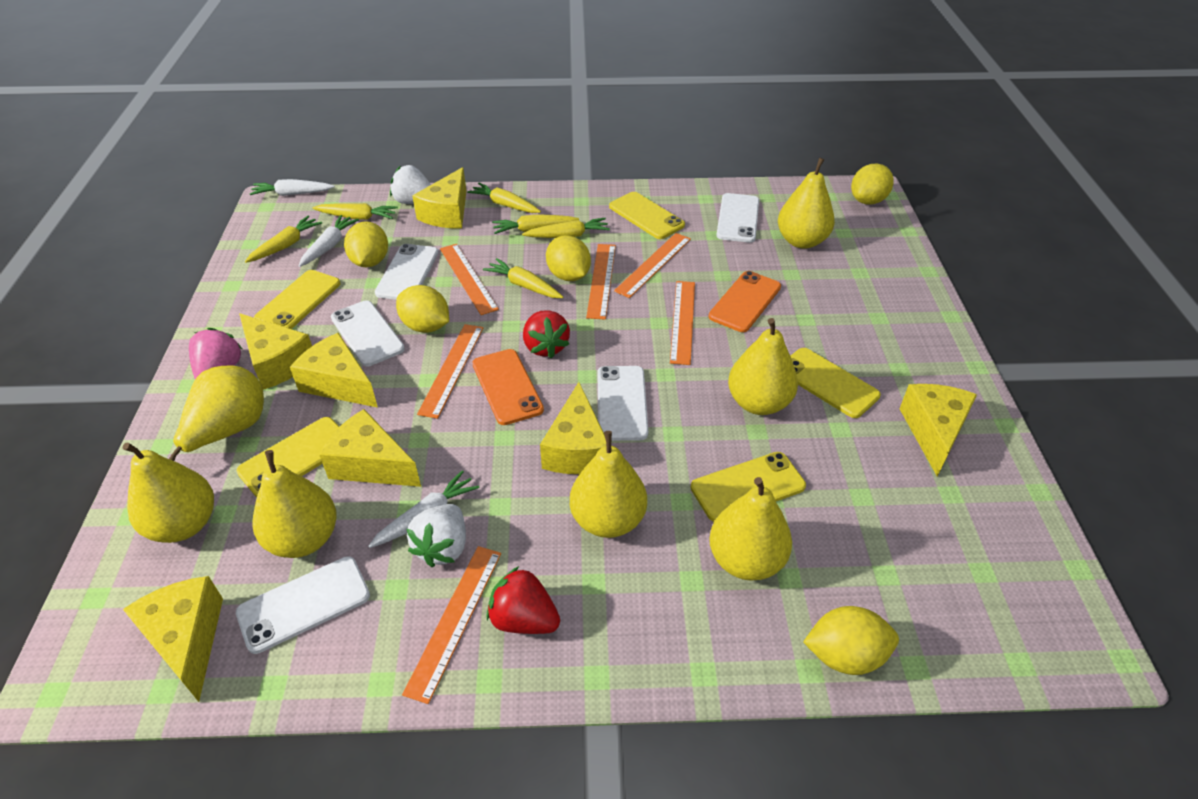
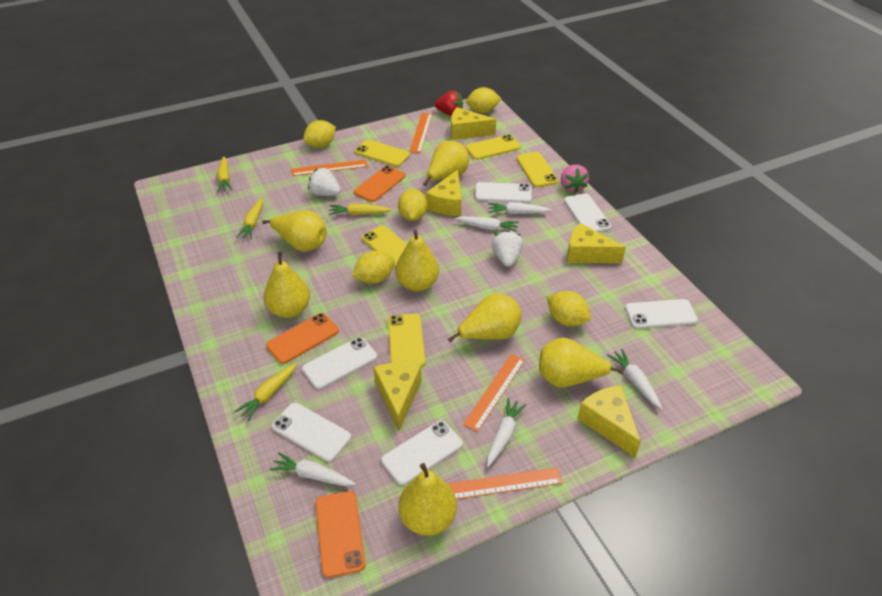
orange phone: [472,349,544,425] [709,271,781,332] = 2 -> [266,313,339,364] [315,491,366,578] [354,166,405,202] = 3
orange ruler: [402,546,501,704] [417,324,483,419] [440,244,499,315] [586,244,616,320] [614,233,691,298] [670,281,695,365] = 6 -> [291,159,368,176] [409,113,432,153] [447,467,563,499] [463,354,525,432] = 4
red strawberry: [486,566,560,634] [523,310,570,359] = 2 -> [435,91,463,116] = 1
white carrot: [250,179,335,196] [299,215,359,267] [368,470,480,548] = 3 -> [269,452,356,486] [455,216,519,232] [487,398,527,467] [488,202,551,214] [607,349,663,409] = 5
white phone: [236,556,370,654] [331,300,405,366] [375,244,439,300] [597,366,648,441] [716,193,759,243] = 5 -> [272,403,351,462] [302,337,377,389] [381,421,463,485] [475,182,532,203] [564,194,611,232] [625,299,698,329] = 6
yellow carrot: [245,216,322,263] [313,203,398,220] [467,183,541,213] [483,258,563,298] [492,214,579,234] [522,218,610,238] = 6 -> [217,156,232,192] [234,362,297,421] [236,198,263,239] [329,203,392,216] = 4
yellow cheese: [123,576,223,702] [239,313,312,390] [290,333,378,408] [319,409,421,487] [412,167,466,229] [540,382,606,474] [900,384,977,477] = 7 -> [374,362,422,431] [426,170,461,216] [451,107,496,140] [567,223,626,264] [577,385,641,457] = 5

